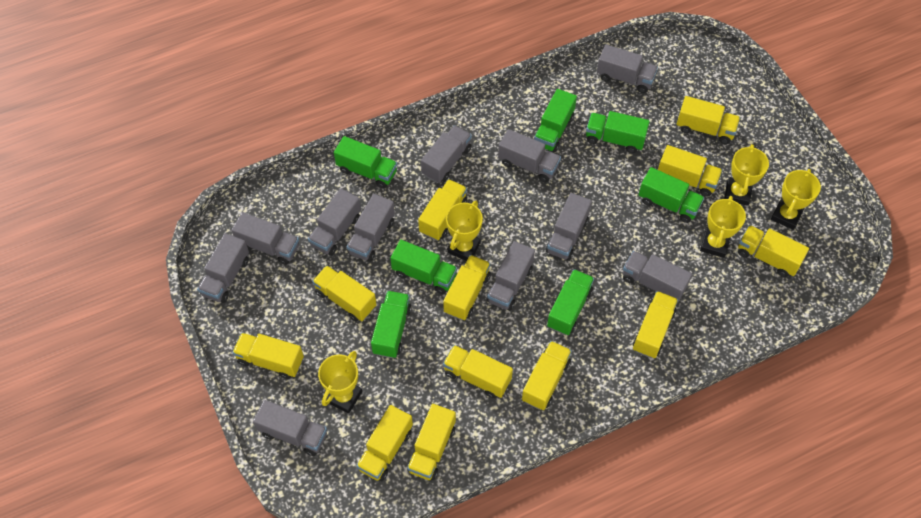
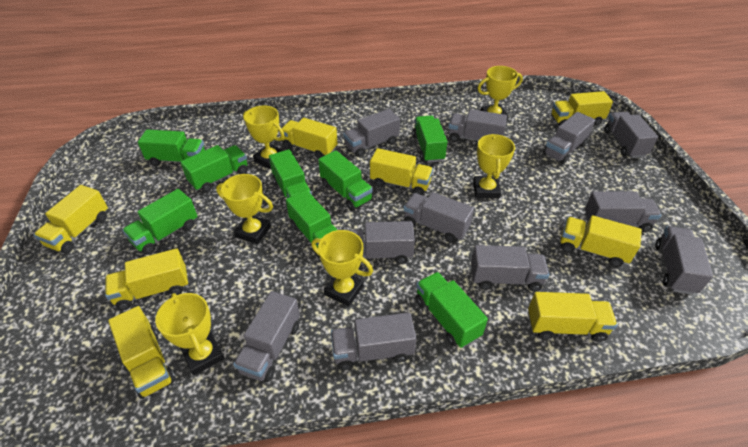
green truck: [334,136,397,189] [371,291,412,358] [390,240,457,294] [534,89,577,152] [547,269,594,335] [586,111,650,153] [639,167,704,223] = 7 -> [122,189,198,255] [138,130,205,166] [180,145,248,192] [269,149,312,206] [286,190,337,258] [318,150,373,211] [413,115,447,163] [415,272,488,348] = 8
yellow trophy: [318,351,362,414] [446,201,483,261] [700,196,746,258] [724,144,769,206] [771,169,821,230] = 5 -> [155,293,224,376] [216,174,273,244] [243,106,284,169] [311,230,373,307] [473,134,515,199] [478,66,523,121] = 6
yellow truck: [232,333,304,379] [312,266,377,322] [357,405,413,481] [407,404,456,481] [418,179,467,240] [443,255,491,320] [443,345,513,399] [522,341,572,410] [633,291,678,358] [658,145,723,197] [677,96,740,144] [738,225,809,277] = 12 -> [34,185,108,253] [105,248,188,310] [108,306,176,399] [280,118,337,159] [370,148,433,195] [528,292,617,342] [552,91,613,126] [560,215,642,267] = 8

